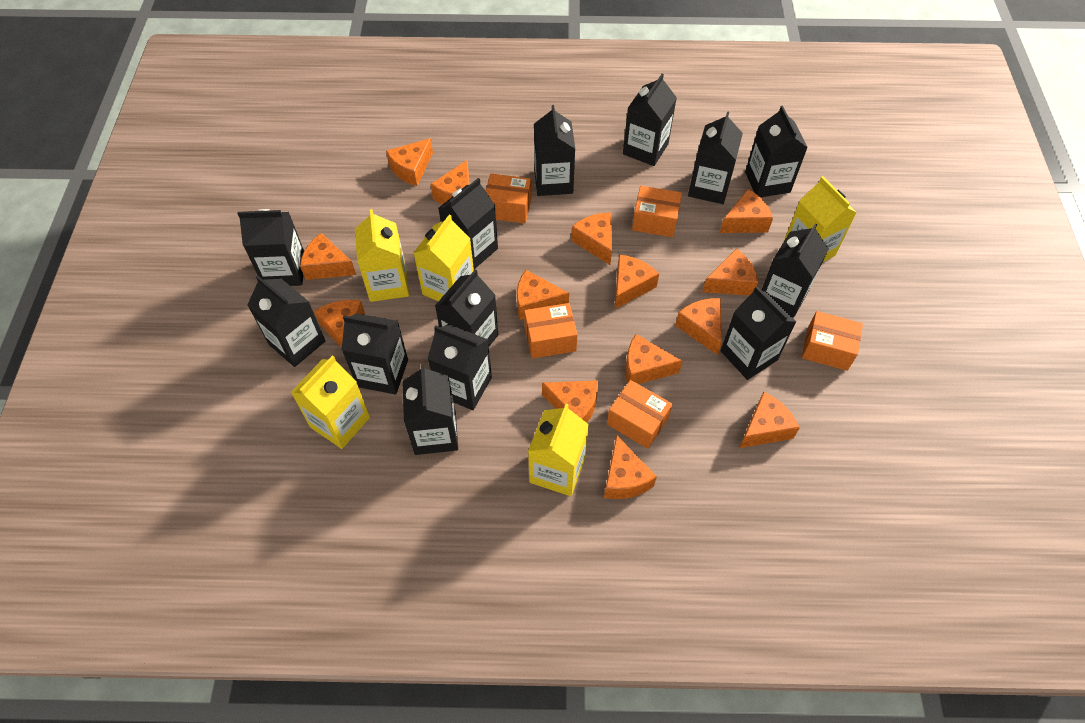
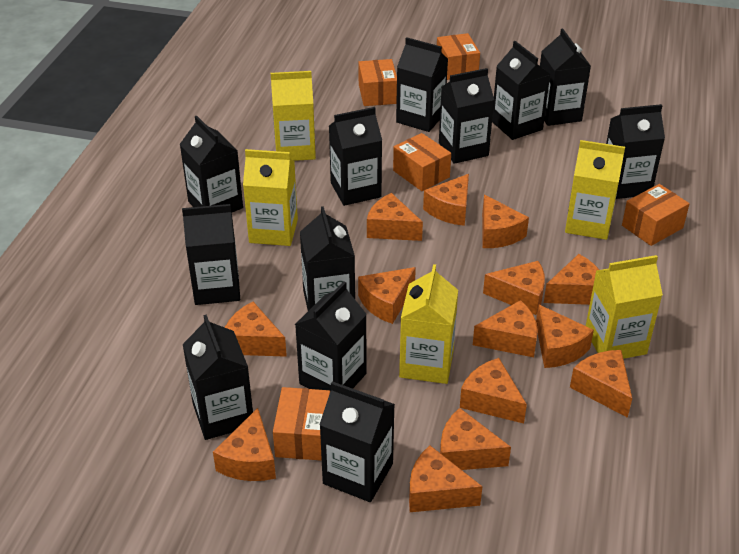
black carton: [237,209,304,286] [247,275,325,367] [342,313,408,394] [402,364,458,455] [427,324,492,410] [435,270,498,346] [438,178,498,269] [534,105,575,196] [623,74,677,166] [688,111,743,204] [721,286,796,380] [745,106,808,197] [762,223,829,318] = 13 -> [180,116,243,212] [182,204,240,305] [183,314,253,440] [295,281,367,391] [300,206,355,311] [319,381,395,502] [329,107,382,206] [396,37,448,132] [439,68,494,164] [492,41,551,140] [540,29,591,126] [606,104,665,199] = 12

